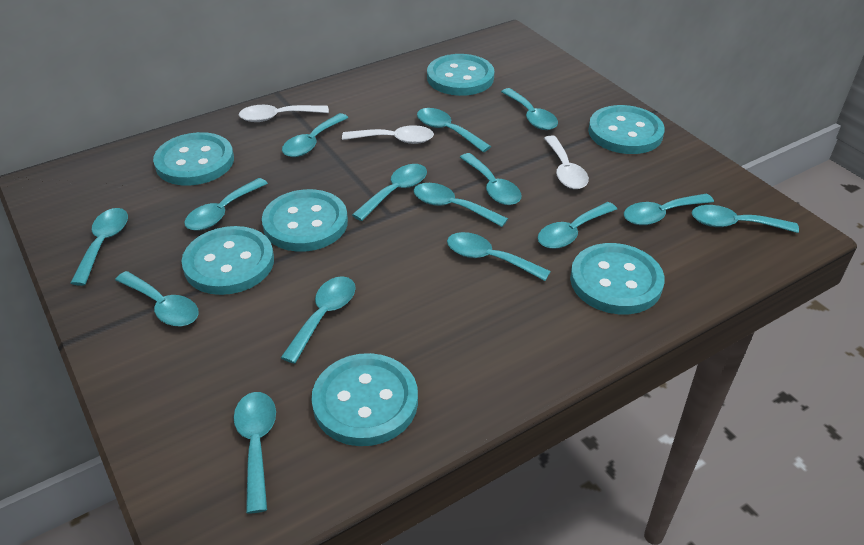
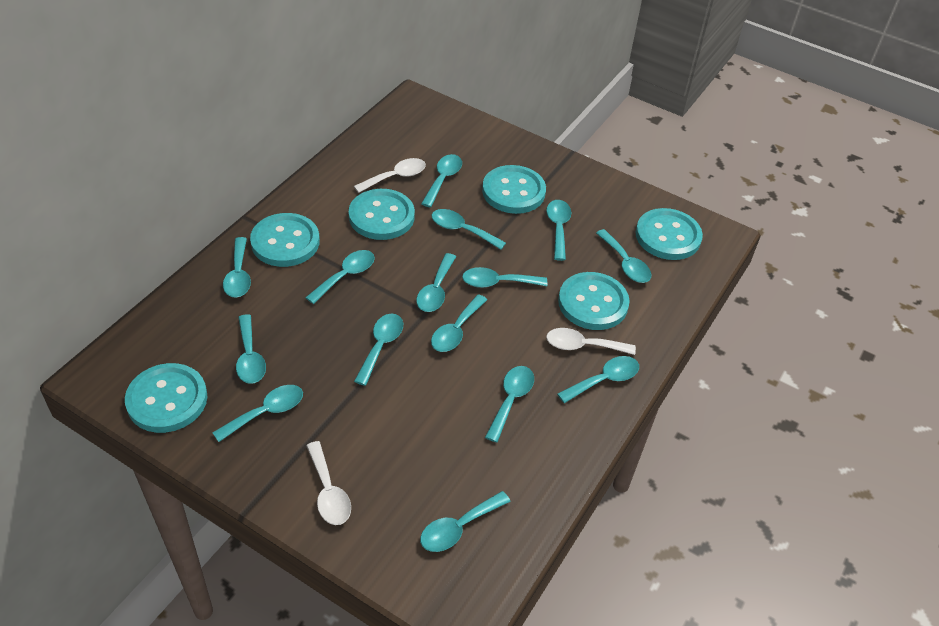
turquoise button: [153,132,234,186] [181,226,274,295] [262,189,348,252] [311,353,418,446] [427,54,494,96] [570,243,665,314] [588,105,665,154] = 7 -> [125,363,208,433] [250,213,320,267] [349,189,415,240] [482,165,546,214] [558,272,630,330] [635,208,703,260] = 6

